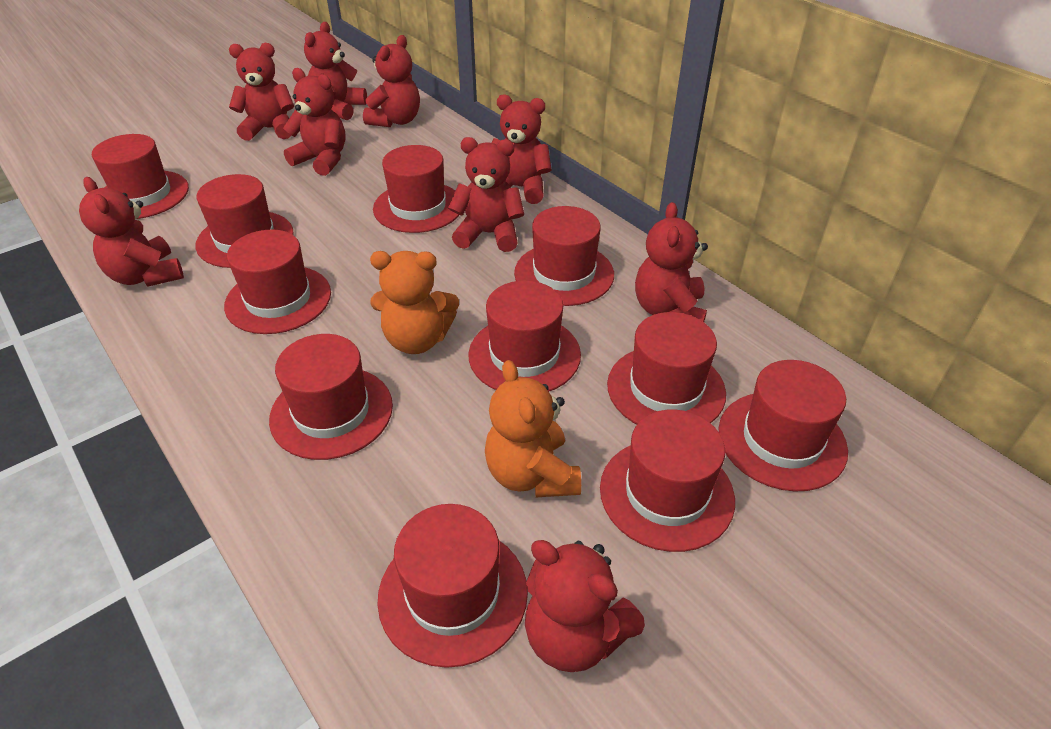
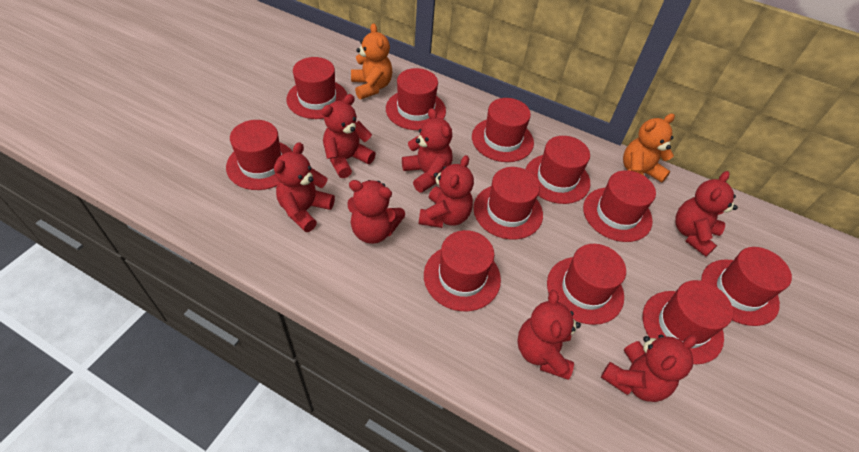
red teddy bear: [79,177,184,287] [229,43,294,141] [283,68,346,176] [304,22,367,120] [363,35,420,127] [448,137,524,252] [491,94,552,204] [525,540,645,672] [635,202,708,322] = 9 -> [274,142,335,232] [322,94,376,178] [347,180,405,244] [402,108,453,193] [419,155,474,228] [517,290,581,380] [601,334,697,402] [675,171,738,257] = 8

